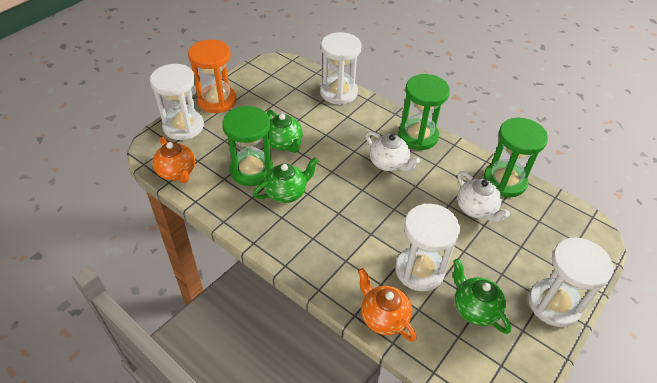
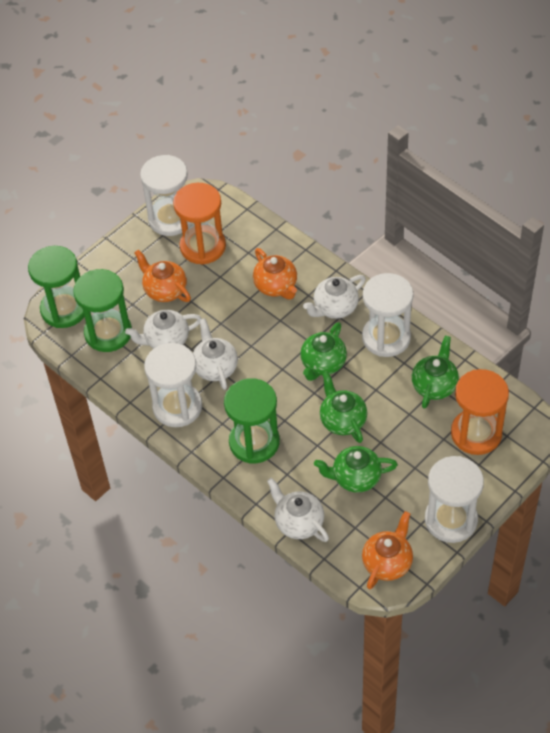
green teapot: [253,157,319,203] [267,109,303,153] [453,259,511,334] = 3 -> [300,322,347,381] [314,446,398,493] [320,371,367,443] [412,335,459,409] = 4
orange hourglass: [188,39,236,113] = 1 -> [173,183,226,265] [451,369,509,455] = 2
orange teapot: [153,137,195,183] [358,268,416,342] = 2 -> [134,250,191,302] [253,248,297,300] [362,511,413,589] = 3
white teapot: [365,131,420,172] [457,171,510,223] = 2 -> [125,310,202,349] [193,318,238,390] [267,478,329,542] [303,275,366,319] = 4

